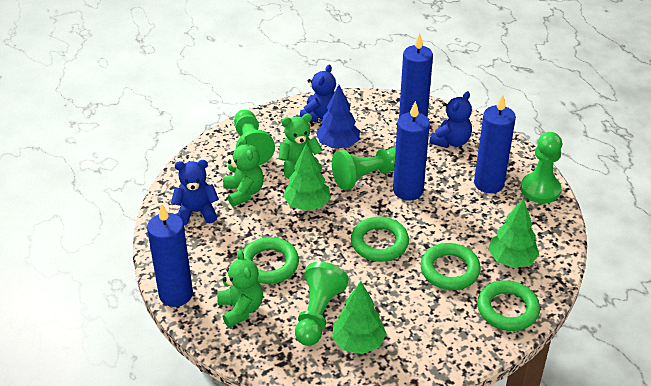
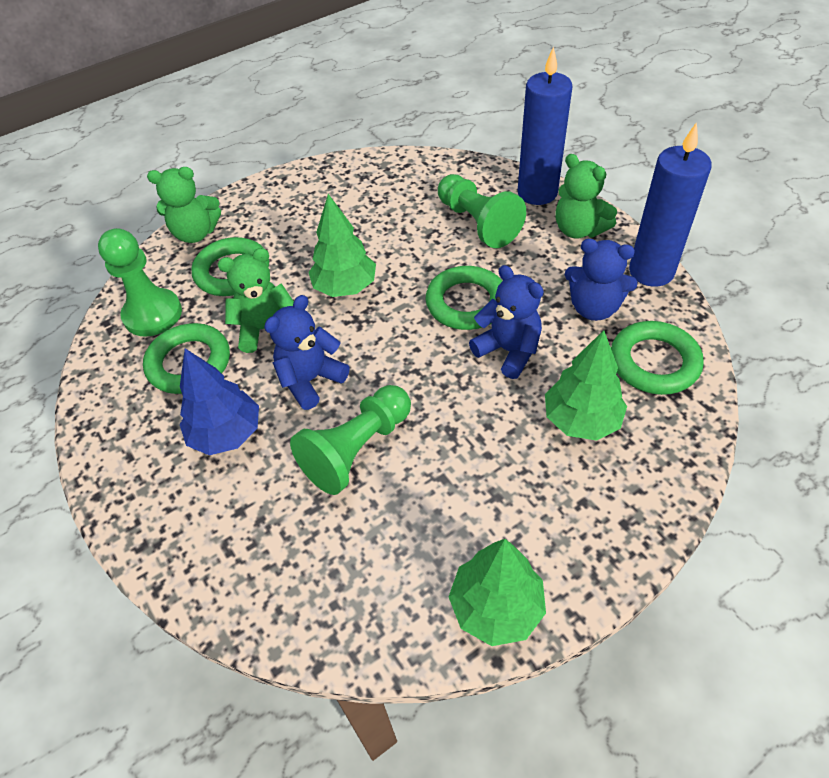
blue candle: [147,204,193,307] [393,101,430,201] [399,33,433,118] [474,95,516,193] = 4 -> [518,46,573,205] [629,122,712,287] = 2
green pawn: [234,109,275,165] [295,262,349,346] [332,148,396,190] [521,132,562,203] = 4 -> [98,228,182,337] [290,385,411,495] [438,174,526,248] = 3

